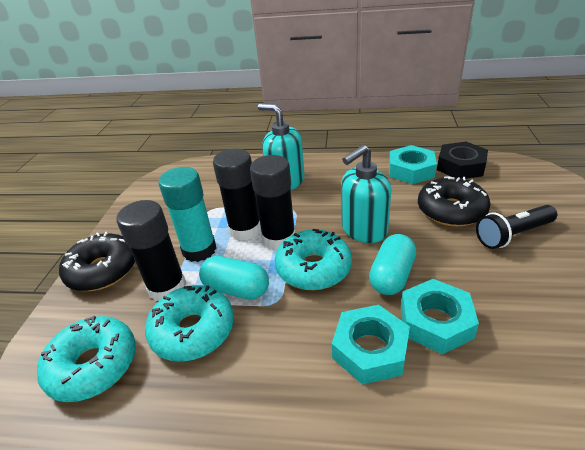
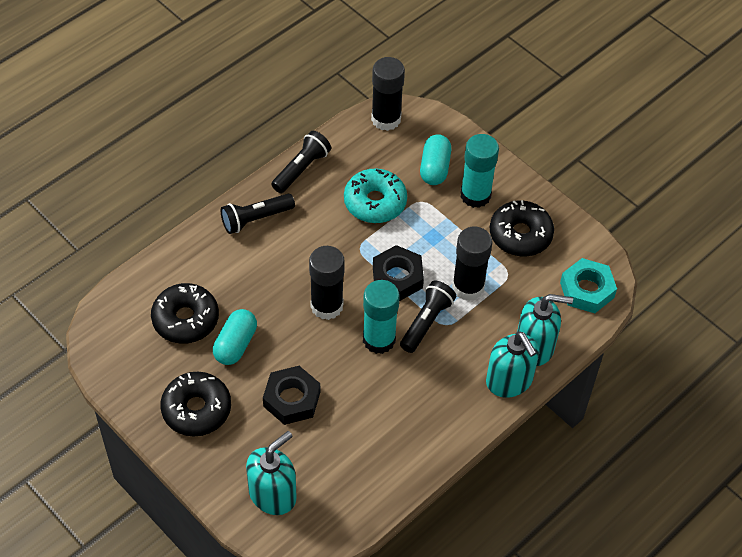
black donut: [59,232,135,291] [418,176,491,227] = 2 -> [151,283,219,344] [160,372,231,437] [490,200,554,256] = 3
black flashlight: [476,205,557,249] = 1 -> [221,194,295,234] [271,131,331,193] [400,281,456,353] = 3
black nut: [437,142,488,179] = 1 -> [263,366,320,425] [373,245,424,301] = 2
turquoise donut: [37,316,136,402] [145,285,234,362] [275,229,352,290] = 3 -> [344,168,407,223] = 1
turquoise glue stick: [158,167,216,262] = 1 -> [363,280,400,354] [460,134,499,208] = 2
turquoise nut: [332,305,410,385] [389,145,437,184] [401,279,479,354] = 3 -> [560,258,617,313] = 1
turquoise soap dispenser: [258,104,305,190] [341,145,391,243] = 2 -> [246,431,297,515] [486,331,539,398] [517,294,573,366] = 3

